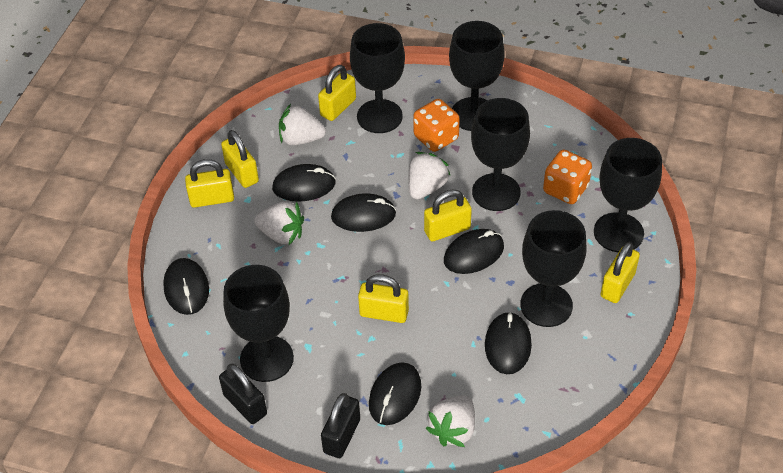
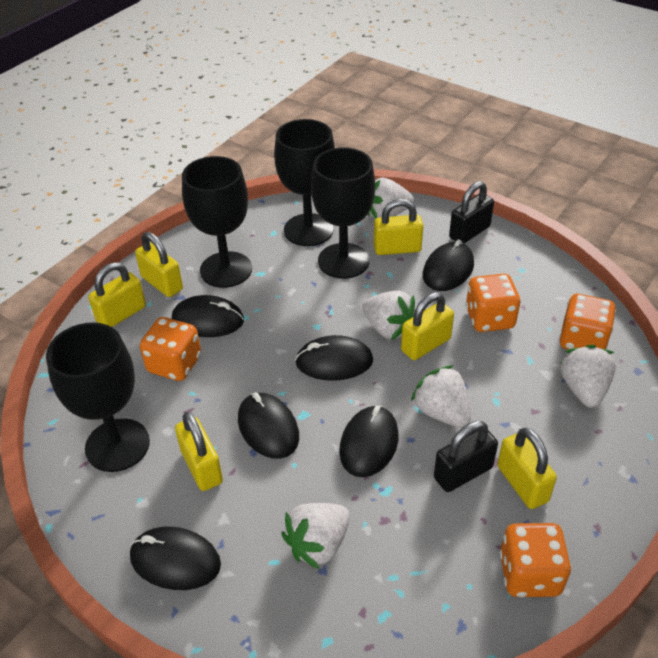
black goblet: [223,265,294,382] [350,23,405,133] [449,21,505,131] [471,98,530,211] [520,210,586,327] [594,138,662,252] = 6 -> [46,322,150,472] [182,156,252,288] [274,119,335,246] [311,148,375,279] = 4
orange dice: [413,99,460,152] [543,150,592,204] = 2 -> [140,317,201,381] [466,274,521,332] [500,523,572,597] [559,294,616,350] = 4
white strawberry: [254,201,304,245] [279,104,326,145] [409,152,451,200] [425,395,475,447] = 4 -> [281,503,350,569] [362,290,415,340] [367,177,414,219] [411,365,471,427] [560,344,616,408] = 5

